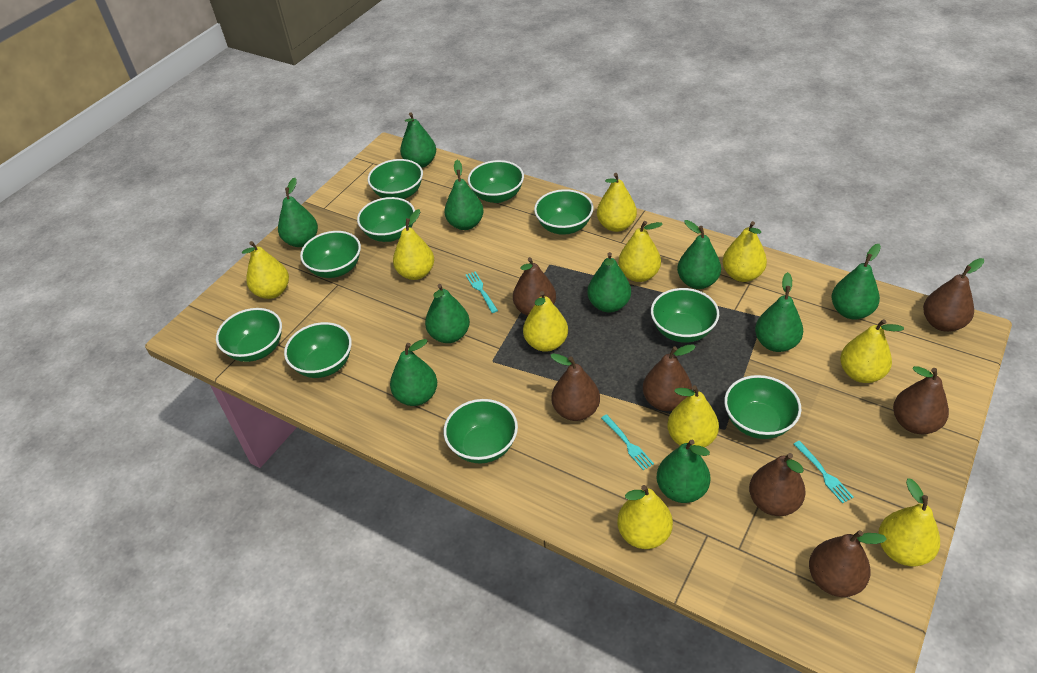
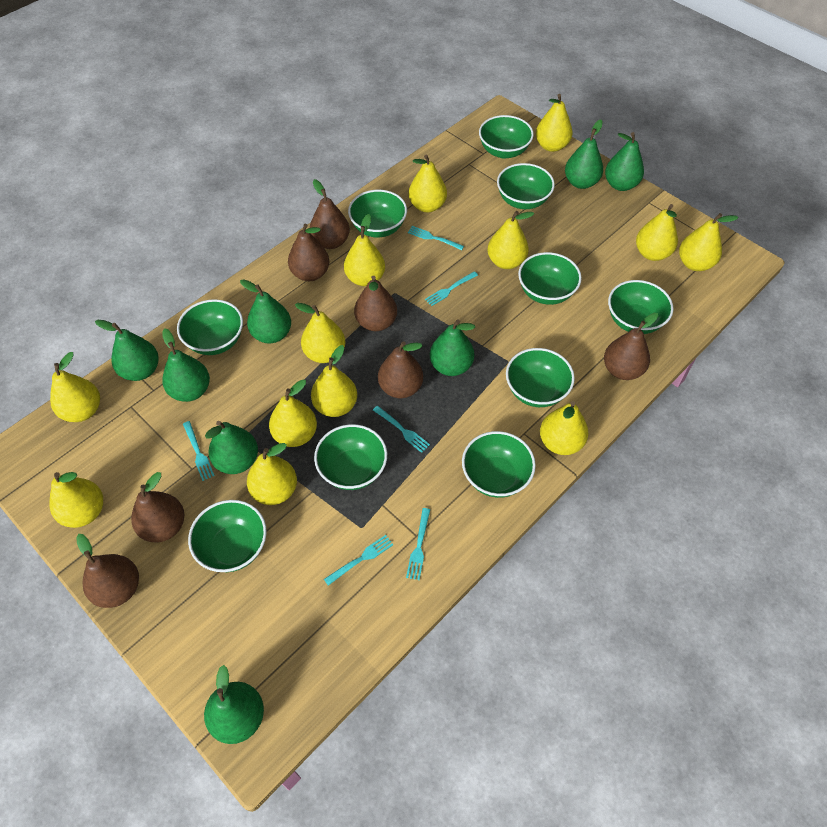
green pear: [278,178,318,247] [390,339,437,406] [400,113,436,168] [425,284,470,343] [444,160,484,230] [587,252,631,312] [657,440,710,503] [677,220,721,289] [755,272,803,352] [831,244,881,320] = 10 -> [95,320,159,381] [162,328,210,402] [204,665,264,744] [205,421,258,474] [240,279,291,344] [430,319,475,376] [565,120,603,189] [605,132,644,191] = 8
turquoise fork: [466,272,498,313] [601,414,654,470] [794,441,854,504] = 3 -> [183,421,214,481] [324,535,393,586] [373,406,430,453] [406,508,430,580] [408,226,464,250] [425,271,478,306] = 6
yellow pear: [242,241,289,299] [393,209,434,280] [523,291,568,352] [597,173,637,232] [617,485,673,549] [618,221,663,282] [667,385,719,447] [723,221,767,282] [840,319,904,383] [878,478,940,566] = 10 -> [49,472,103,528] [50,352,100,422] [247,443,297,505] [269,380,317,447] [295,303,345,363] [311,345,357,417] [344,214,385,286] [409,154,447,212] [488,211,534,269] [536,94,572,152] [540,401,588,455] [636,204,678,261] [679,213,739,271] = 13

